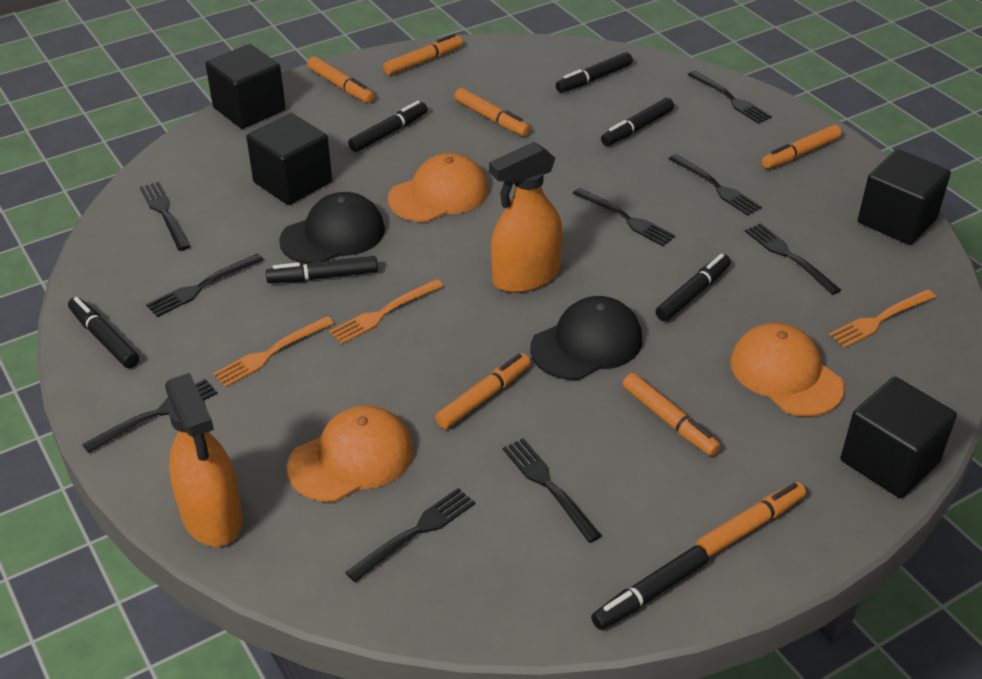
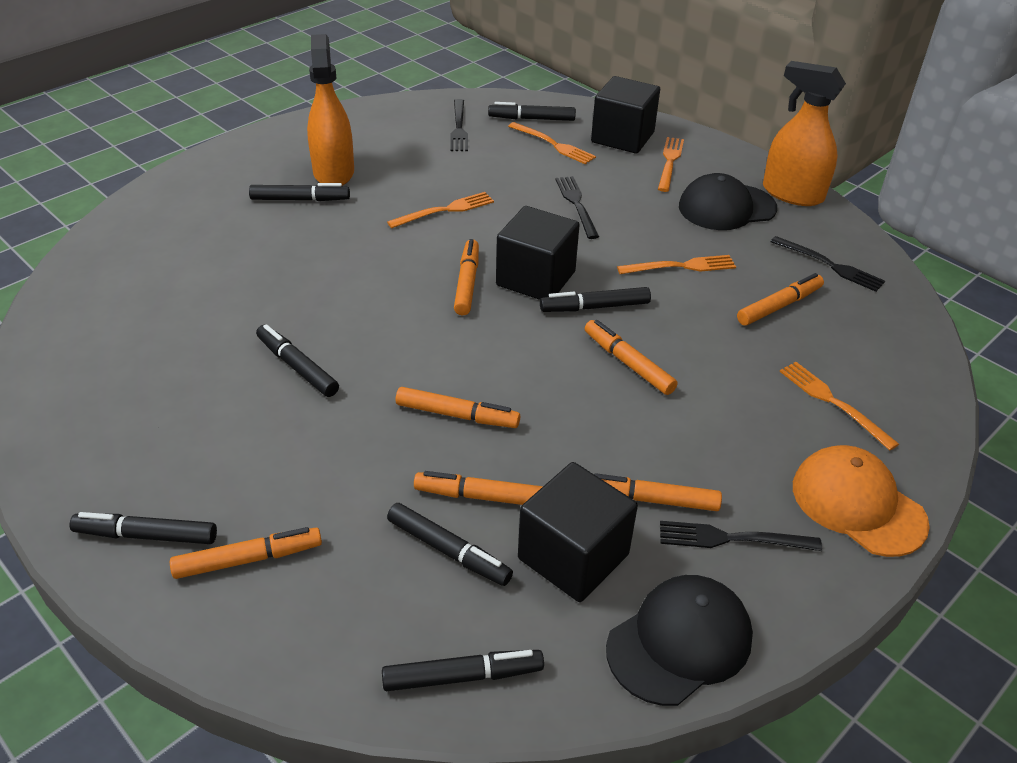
black cube: [206,44,286,129] [246,113,332,205] [840,376,957,498] [858,149,951,245] = 4 -> [496,206,580,300] [518,462,638,602] [591,76,660,154] = 3
black fork: [82,379,217,453] [140,182,191,251] [146,254,264,317] [345,488,475,582] [503,438,602,543] [573,188,676,246] [669,154,762,216] [688,71,772,124] [745,223,841,295] = 9 -> [450,99,468,151] [555,176,599,239] [660,521,822,551] [770,236,885,292] = 4
orange cap: [287,405,414,502] [388,153,488,222] [730,323,845,416] = 3 -> [793,445,930,557] = 1
orange fork: [213,316,334,387] [329,279,443,344] [829,289,936,348] = 3 -> [387,192,494,228] [508,122,596,164] [617,255,736,274] [658,137,684,192] [780,362,899,451] = 5

